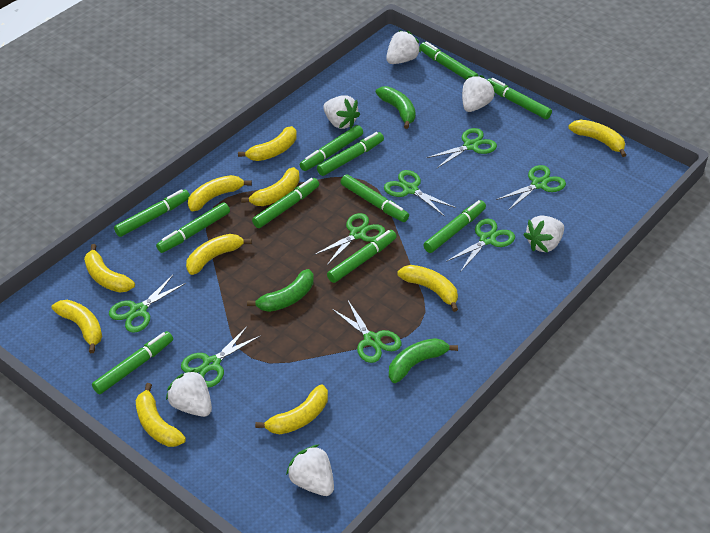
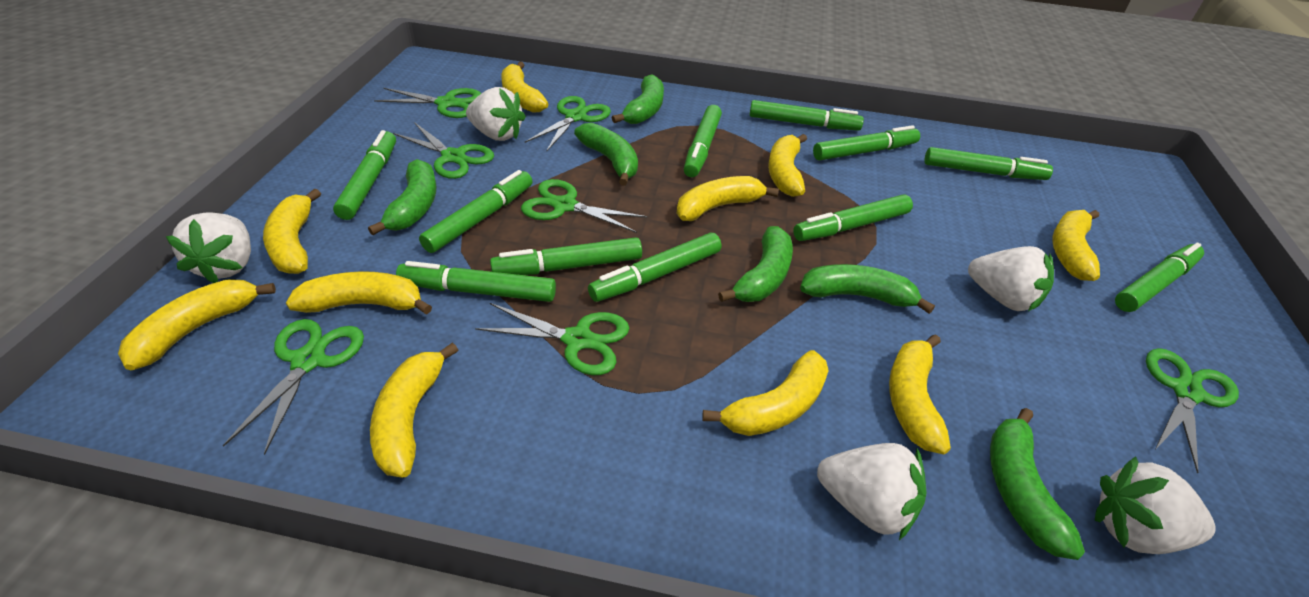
green banana: [247,269,314,312] [376,86,416,129] [389,338,458,383] = 3 -> [368,159,436,235] [574,123,638,186] [612,74,664,124] [718,226,793,302] [800,264,935,314] [990,408,1085,560] = 6
green scissors: [109,275,186,333] [181,327,260,387] [314,213,386,265] [331,299,402,363] [384,170,456,217] [426,128,497,168] [446,219,515,271] [496,165,566,210] = 8 -> [223,319,364,455] [374,88,481,118] [393,122,494,179] [475,303,629,375] [521,179,647,233] [525,96,611,151] [1146,348,1239,473] = 7
white strawberry: [166,369,212,417] [286,444,334,496] [323,95,360,129] [386,30,421,64] [462,75,495,112] [523,215,564,253] = 6 -> [166,212,251,283] [466,87,526,141] [817,443,926,540] [968,246,1054,311] [1095,456,1216,554] = 5

